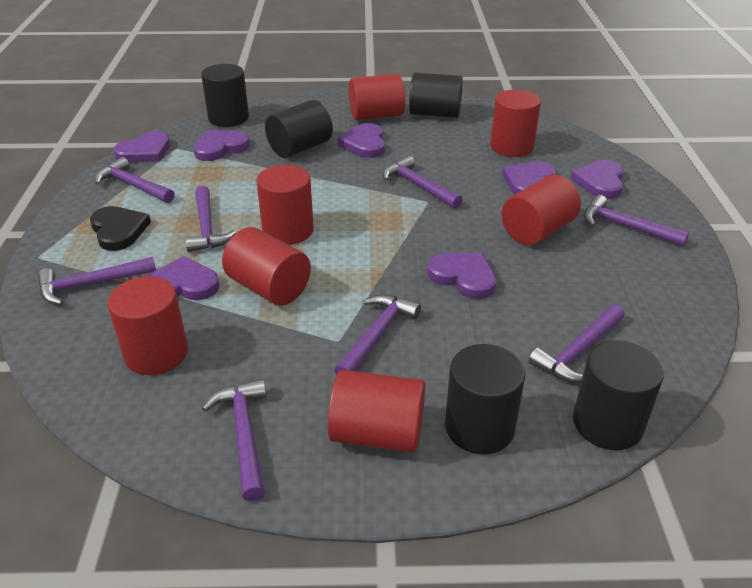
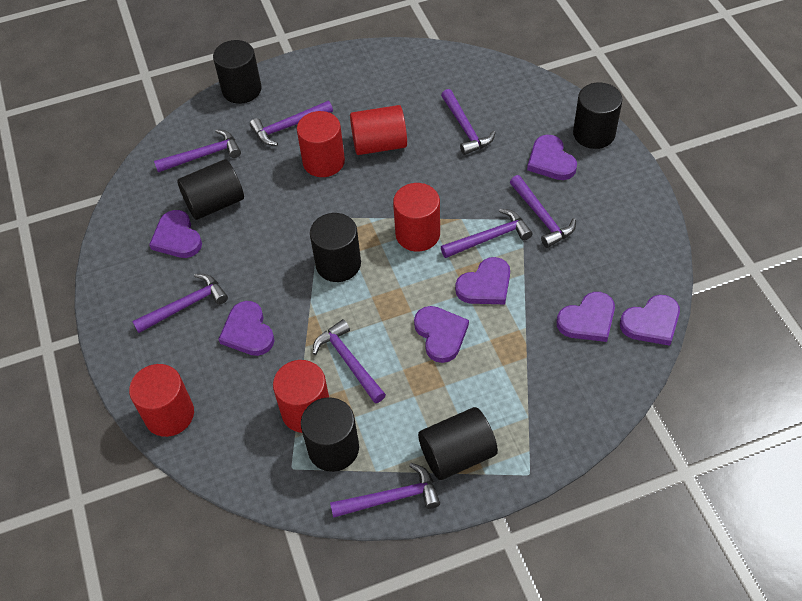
black cylinder: [201,64,249,127] [265,100,333,158] [409,72,463,118] [445,344,525,454] [573,340,664,450] = 5 -> [177,159,244,220] [213,40,261,104] [301,397,359,472] [310,213,361,282] [418,407,498,480] [573,82,622,149] = 6
black heart: [90,206,151,251] = 1 -> none = 0
red cylinder: [107,276,188,375] [222,227,311,306] [256,165,314,245] [328,370,425,453] [349,74,405,120] [490,90,541,157] [502,175,581,245] = 7 -> [129,364,194,437] [273,360,329,433] [297,111,345,177] [350,105,407,155] [393,183,440,252] = 5

